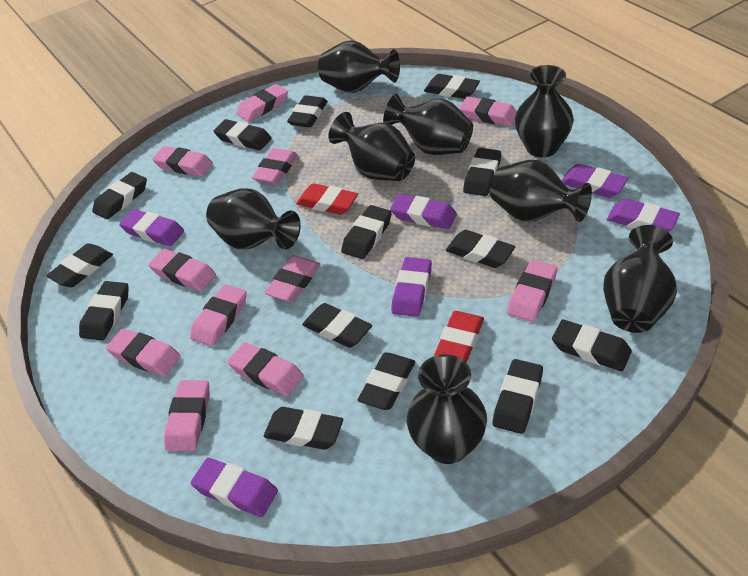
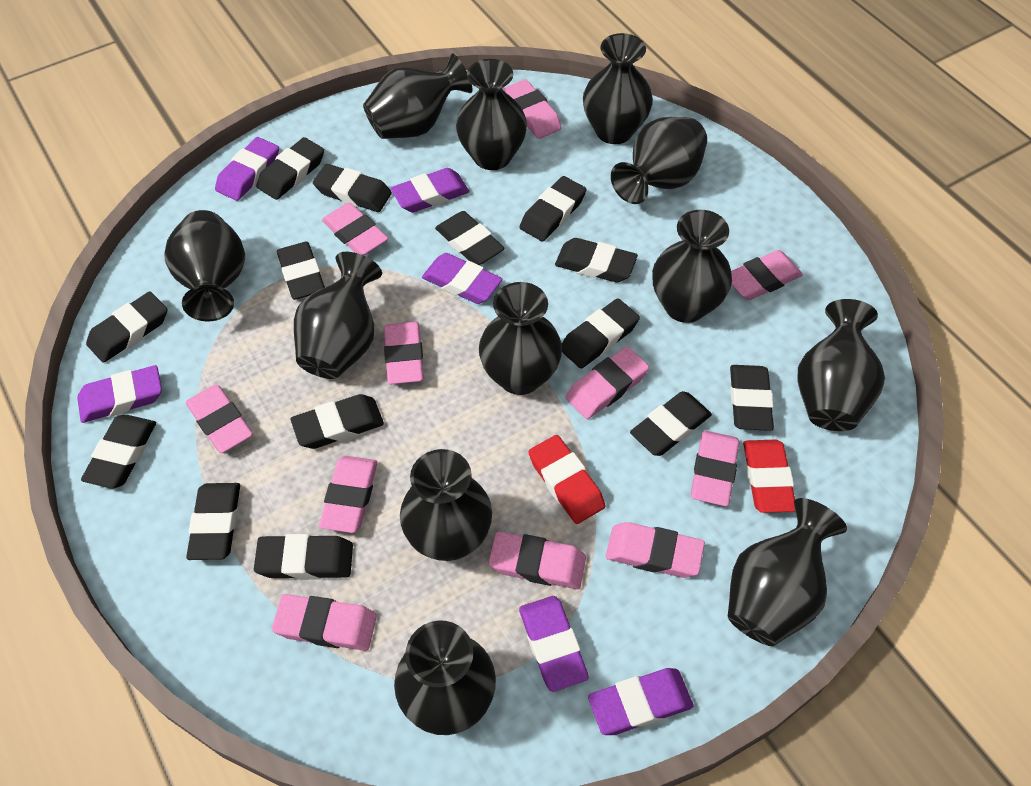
black vase: [206,188,301,250] [318,40,400,93] [328,112,415,181] [383,94,473,155] [407,354,487,464] [490,160,592,222] [515,65,574,157] [603,225,677,333] = 8 -> [164,210,245,321] [294,252,382,379] [363,53,472,139] [394,620,496,735] [400,449,492,561] [456,59,527,170] [479,282,562,395] [583,33,653,144] [611,117,707,204] [652,210,732,323] [728,498,847,646] [798,299,885,431] = 12

